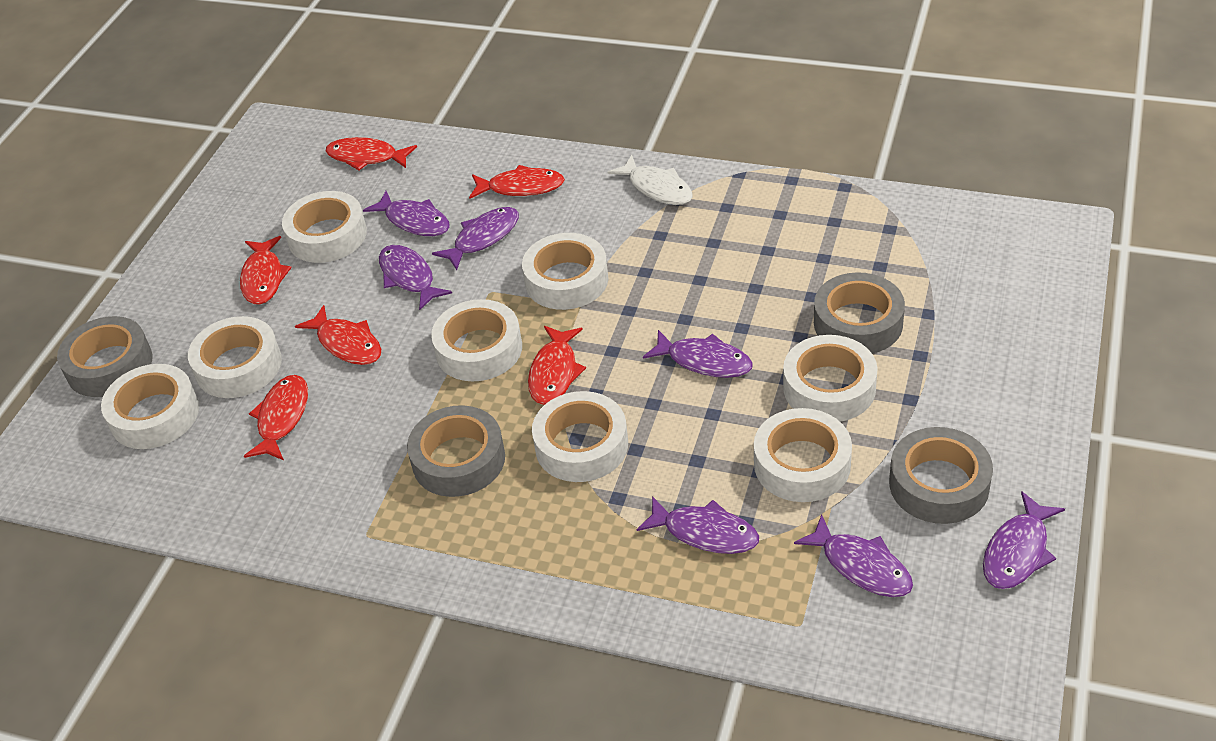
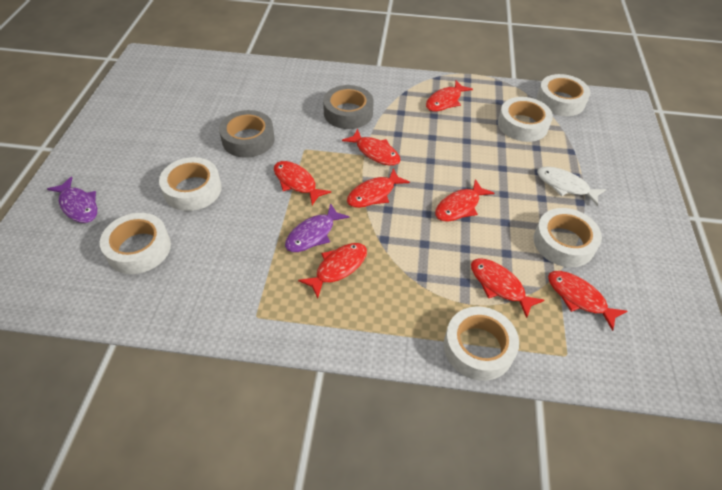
grey tape: [57,316,153,397] [407,405,505,497] [814,272,905,354] [889,427,993,524] = 4 -> [219,110,275,158] [323,85,374,129] = 2
purple fish: [363,191,450,236] [379,245,452,310] [432,207,519,270] [636,496,759,554] [643,330,753,378] [794,514,913,597] [983,491,1065,589] = 7 -> [47,177,97,223] [285,203,350,252] = 2
red fish: [240,236,292,305] [244,375,308,460] [295,305,381,365] [326,137,417,170] [469,165,565,199] [528,326,586,405] = 6 -> [274,161,331,205] [298,243,367,299] [342,129,401,166] [347,168,410,208] [426,80,473,111] [435,179,494,222] [471,259,545,318] [548,271,627,331] = 8
white tape: [101,364,199,449] [188,316,282,398] [282,191,367,263] [431,299,522,382] [522,233,608,310] [532,391,628,482] [754,408,852,502] [783,335,878,422] = 8 -> [100,213,171,274] [159,157,222,211] [444,306,519,381] [498,97,553,142] [534,208,602,267] [537,74,590,116] = 6

